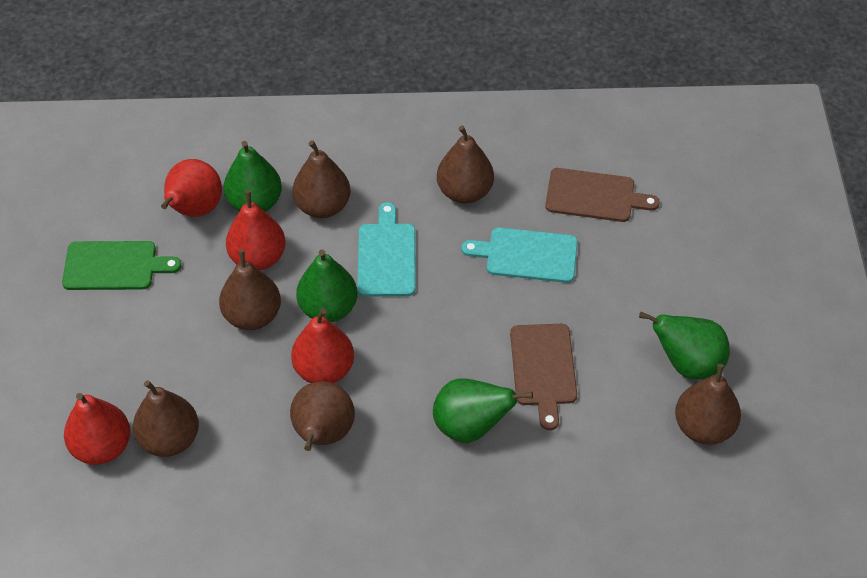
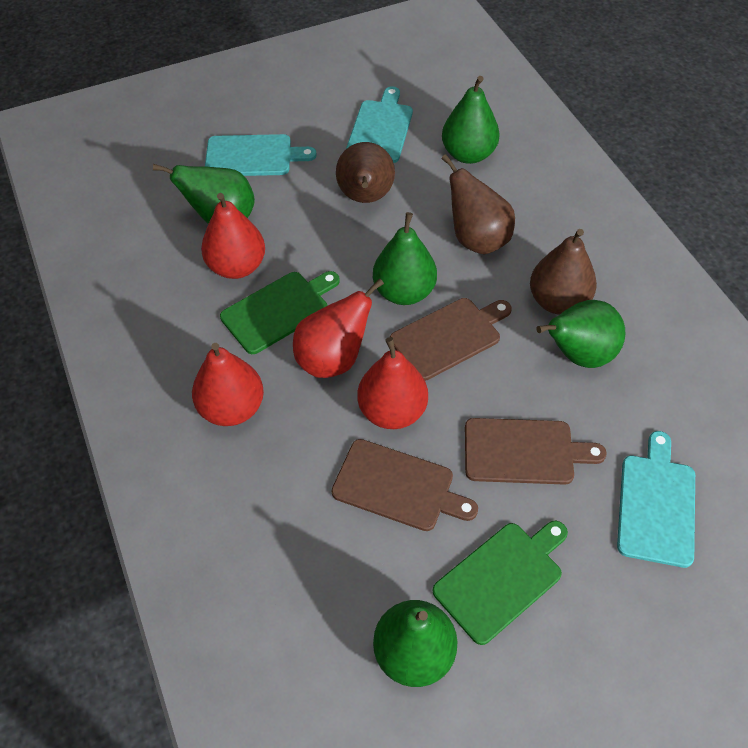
brown cutting board: [510,324,577,430] [545,168,660,222] = 2 -> [331,439,478,531] [390,298,512,381] [465,418,607,485] = 3
brown pear: [133,380,199,457] [219,249,281,330] [290,381,355,451] [292,140,350,218] [437,126,494,204] [675,364,741,445] = 6 -> [336,142,395,203] [441,154,515,254] [530,229,597,315] = 3
green cutting board: [62,241,182,290] = 1 -> [220,271,340,354] [433,521,568,645] = 2
green pear: [224,141,282,212] [296,250,357,322] [433,378,533,443] [639,312,730,379] = 4 -> [153,164,255,224] [373,212,437,305] [373,600,458,687] [442,76,500,164] [536,300,625,368] = 5
turquoise cutting board: [357,202,415,297] [461,227,578,283] = 2 -> [205,134,317,176] [346,86,413,163] [617,431,695,568] = 3

